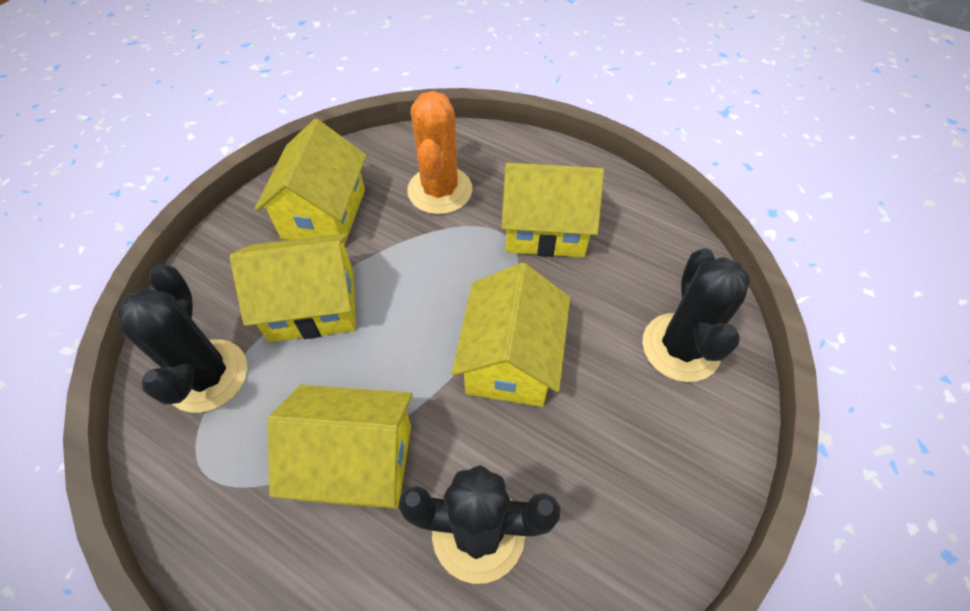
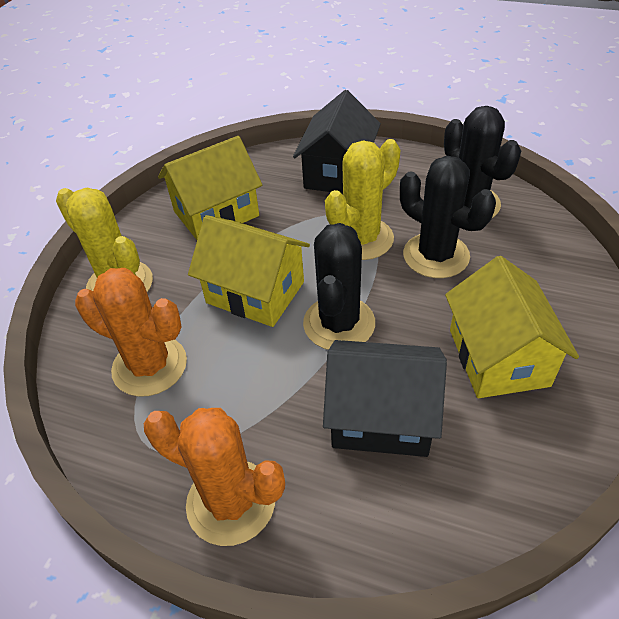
black house: none = 0 -> [293,90,381,194] [323,340,447,457] = 2
orange cactus: [407,91,473,214] = 1 -> [75,268,187,397] [144,408,285,546] = 2
yellow cactus: none = 0 -> [56,188,153,292] [325,139,400,260] = 2
yellow house: [230,233,356,342] [255,119,367,246] [268,385,413,509] [452,263,570,407] [501,163,604,257] = 5 -> [158,136,262,240] [188,215,310,327] [445,256,579,398] = 3

